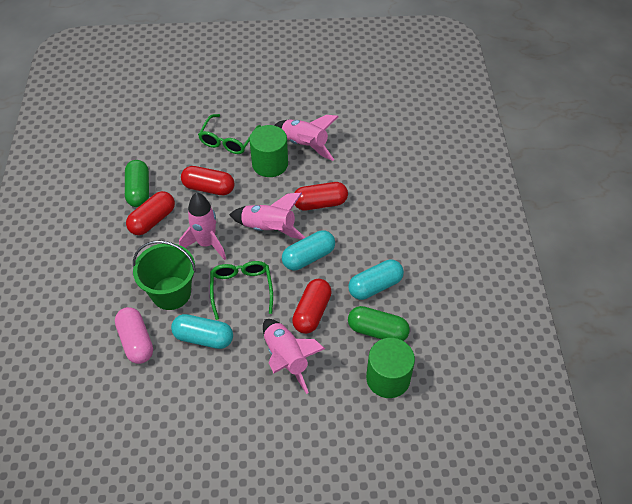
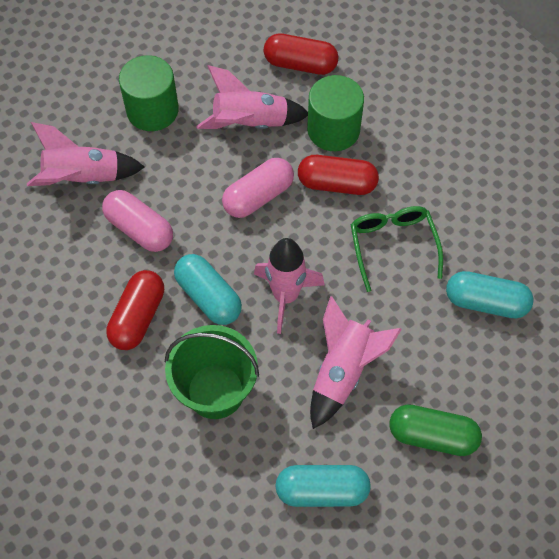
green capsule: [125,160,149,207] [348,306,410,341] = 2 -> [389,404,482,456] = 1
green glasses: [198,114,261,154] [210,261,273,320] = 2 -> [351,206,443,292] = 1
pink capsule: [115,307,153,364] = 1 -> [102,190,173,252] [222,158,294,218] = 2
red capsule: [126,191,175,235] [181,166,235,195] [292,279,332,334] [294,182,348,210] = 4 -> [106,270,164,350] [264,33,339,75] [298,155,379,195] = 3

